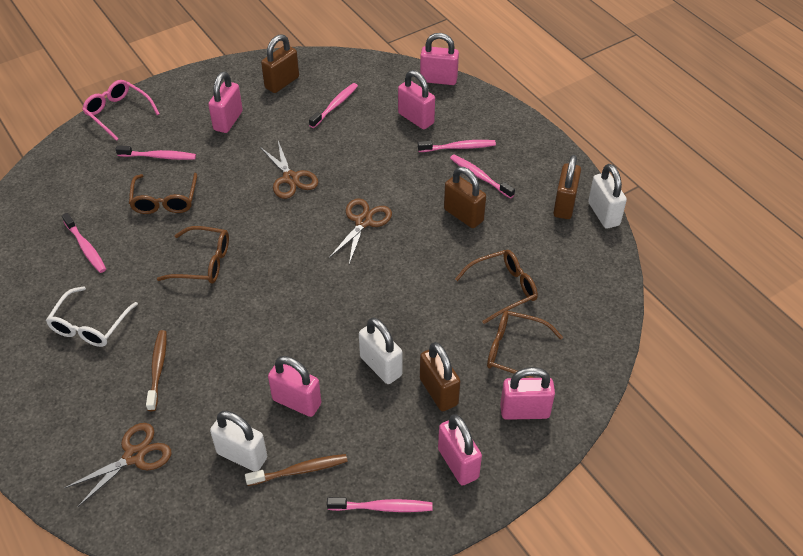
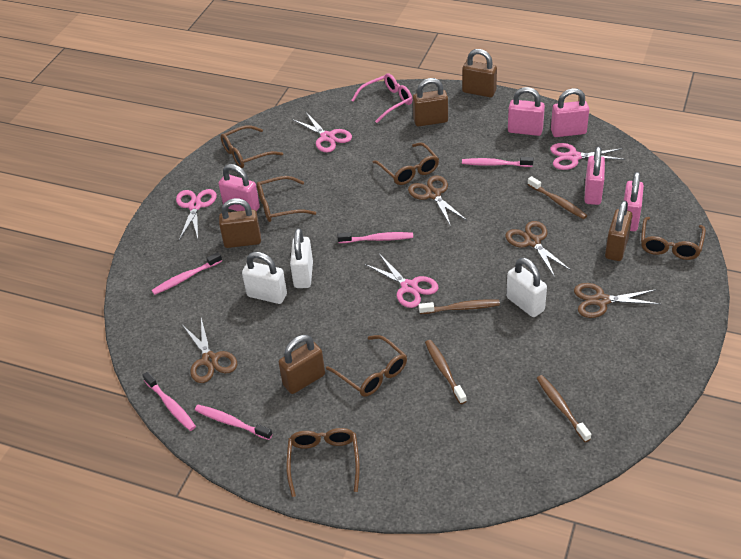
brown glasses: [129,173,197,214] [157,226,229,284] [455,250,538,324] [487,311,563,378] = 4 -> [221,125,283,168] [257,176,316,222] [286,428,360,497] [326,335,407,397] [372,143,439,185] [641,217,706,260] = 6
brown padlock: [261,34,299,93] [420,342,460,411] [444,167,486,228] [553,155,581,219] = 4 -> [219,198,261,248] [278,335,325,394] [413,78,448,127] [462,49,497,97] [605,201,632,261] = 5
brown scissors: [65,423,172,507] [260,141,318,199] [329,198,392,264] = 3 -> [183,318,237,383] [408,175,466,226] [505,221,572,277] [574,283,660,318] = 4
brown toothbrush: [146,330,167,411] [245,454,348,486] = 2 -> [419,299,500,314] [425,340,467,404] [527,176,587,219] [536,375,591,442] = 4
pink padlock: [208,71,243,133] [268,356,321,417] [398,70,435,129] [420,33,459,85] [438,414,482,486] [500,367,555,420] = 6 -> [219,164,260,211] [508,87,545,136] [551,88,589,137] [584,146,605,205] [624,172,644,231] = 5
pink scissors: none = 0 -> [176,189,217,240] [292,111,352,152] [365,254,438,308] [550,143,625,170] = 4
pink toothbrush: [62,213,106,273] [116,145,196,160] [309,83,358,128] [327,497,432,512] [418,140,496,152] [450,155,515,199] = 6 -> [142,372,196,431] [152,252,222,295] [195,405,272,440] [337,232,413,243] [462,157,533,167] = 5
white glasses: [46,286,138,347] = 1 -> none = 0

